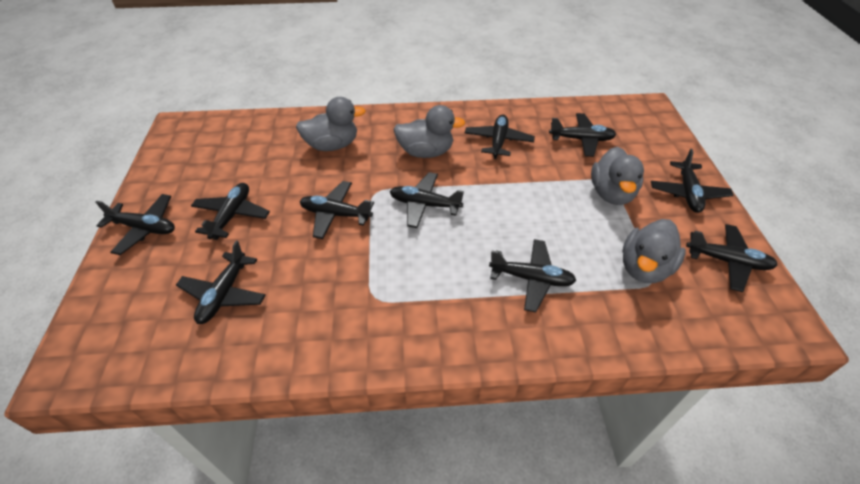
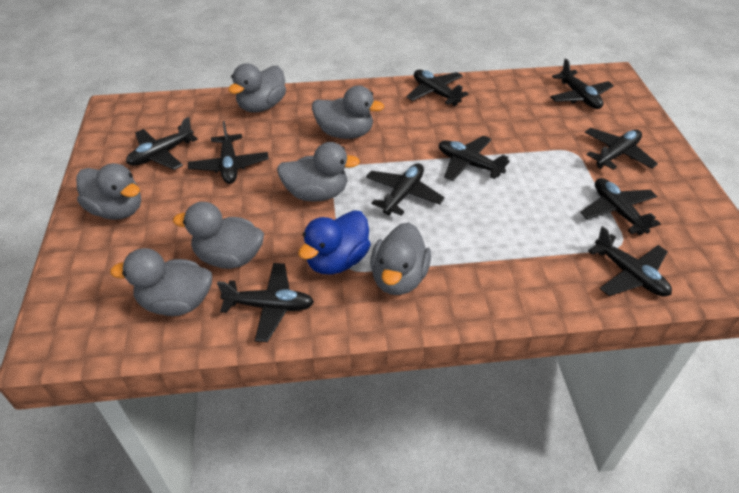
blue duck: none = 0 -> [298,210,371,275] = 1
grey duck: [296,97,366,151] [394,105,466,158] [591,147,644,205] [622,219,686,283] = 4 -> [76,163,141,220] [110,248,212,316] [173,202,264,269] [228,63,286,112] [277,142,360,202] [312,86,384,139] [370,222,431,295] = 7

